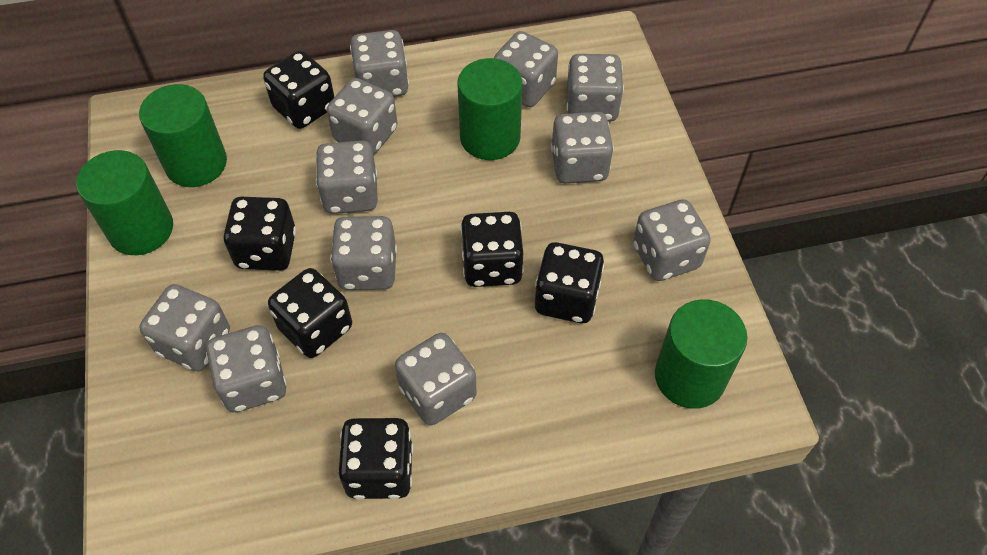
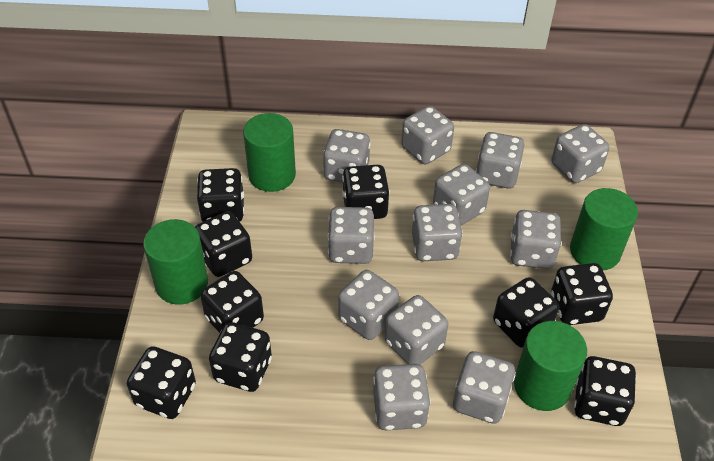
black dice: [223,197,296,271] [263,51,334,129] [268,268,352,358] [338,418,413,500] [460,212,523,287] [535,242,604,323] = 6 -> [127,346,196,419] [195,211,252,277] [197,168,244,222] [200,271,264,333] [209,322,272,392] [342,165,390,219] [493,277,559,348] [551,263,613,325] [574,356,636,426] = 9
grey dice: [140,284,230,371] [206,325,287,412] [316,141,378,214] [327,78,398,155] [330,216,397,290] [350,30,409,97] [395,333,477,426] [494,31,558,107] [551,112,614,183] [567,54,624,122] [633,199,711,281] = 11 -> [323,129,371,183] [327,207,375,264] [338,270,399,340] [373,364,431,430] [385,295,448,364] [401,106,454,164] [412,204,463,261] [433,164,490,225] [453,351,515,424] [476,132,524,189] [510,210,562,269] [551,124,609,183] = 12

